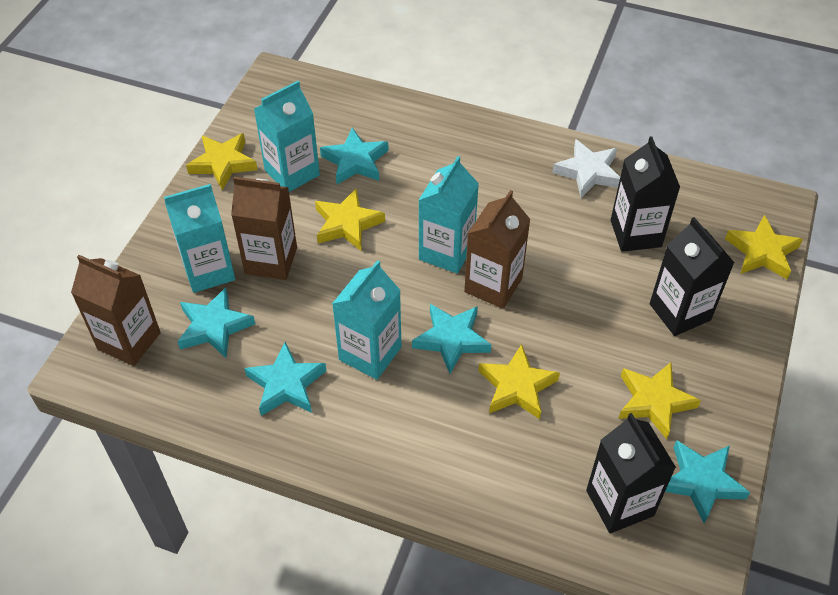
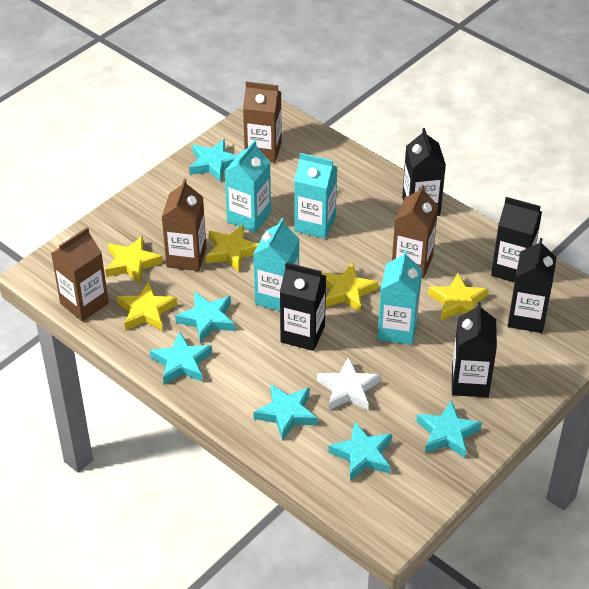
black carton: [586,413,676,533] [611,136,680,252] [650,217,734,336] = 3 -> [280,262,326,351] [402,128,446,216] [452,302,497,397] [491,197,542,282] [508,238,557,333] = 5
brown carton: [71,255,161,366] [231,177,297,280] [464,190,531,309] = 3 -> [51,227,109,321] [162,179,206,271] [243,81,282,163] [392,185,438,279] = 4
turquoise star: [177,287,255,358] [244,342,326,416] [320,128,389,184] [412,304,491,374] [665,440,750,524] = 5 -> [150,332,212,384] [175,291,235,343] [189,139,238,182] [253,384,318,441] [328,421,392,481] [416,400,482,458] = 6

